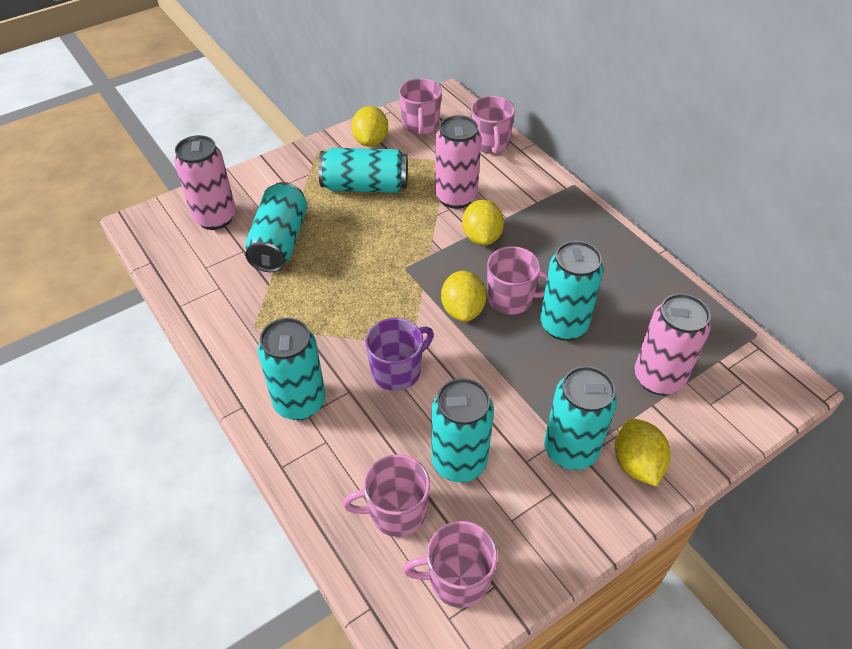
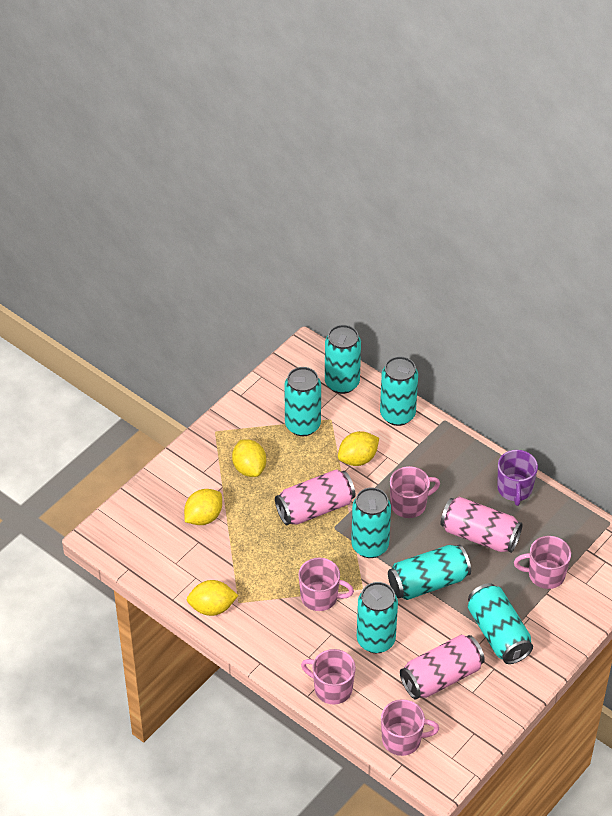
turquoise can: [245,182,307,272] [258,318,325,420] [318,148,408,193] [431,378,494,482] [540,241,603,341] [544,366,617,470] = 6 -> [284,367,321,436] [325,325,361,394] [351,487,391,558] [357,582,398,653] [380,356,418,426] [388,545,471,600] [468,583,533,664] = 7

